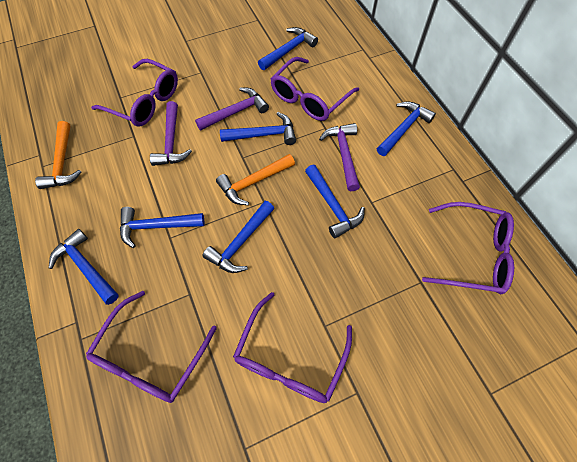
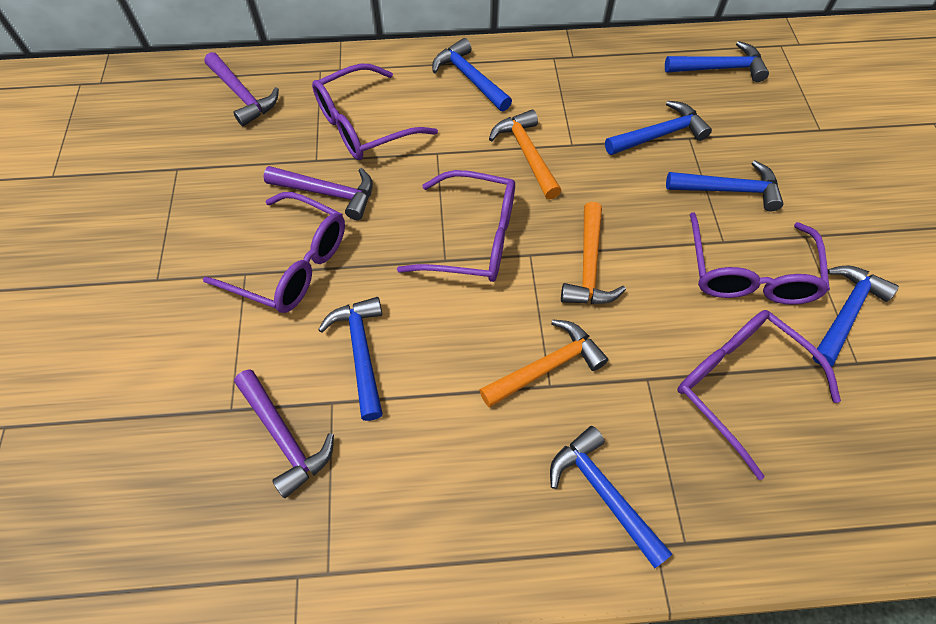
orange hammer: [35,121,82,189] [216,154,295,205] = 2 -> [479,319,609,407] [489,110,561,199] [561,202,626,304] = 3

